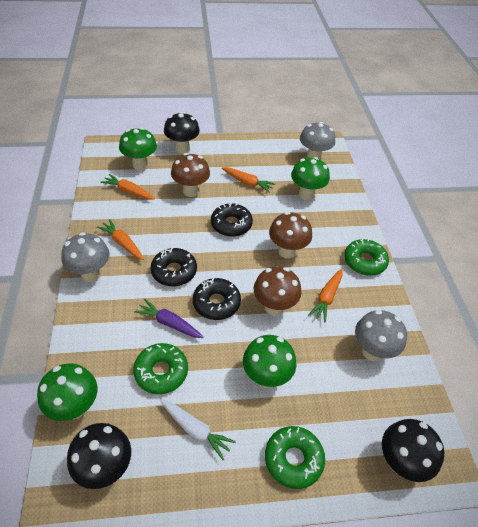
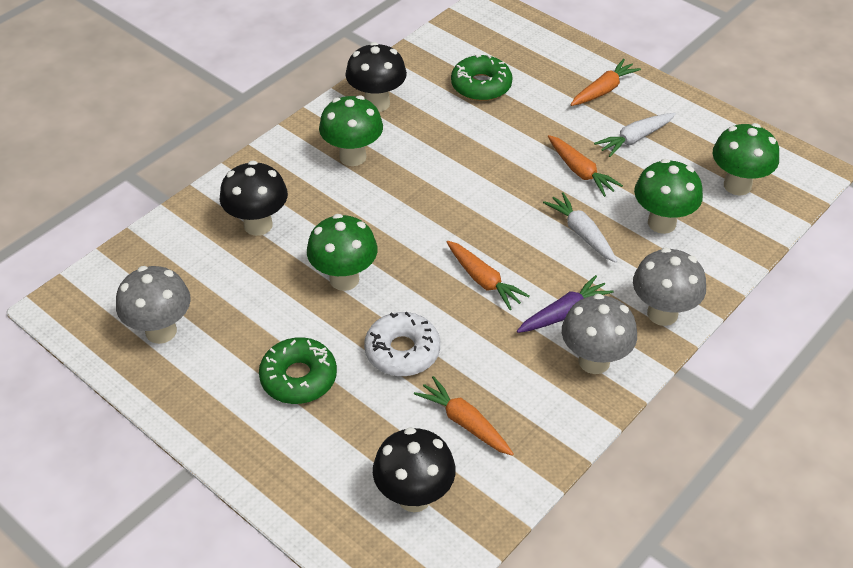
black donut: [151,247,197,286] [193,278,241,320] [211,203,253,237] = 3 -> none = 0
brown mushroom: [171,153,210,197] [254,266,301,316] [269,212,312,259] = 3 -> none = 0
green donut: [133,343,188,394] [265,426,325,489] [344,239,389,276] = 3 -> [259,337,337,404] [451,54,512,101] = 2
white carrot: [160,399,236,460] = 1 -> [543,192,617,263] [594,113,676,157] = 2
white donut: none = 0 -> [364,312,440,376] = 1

